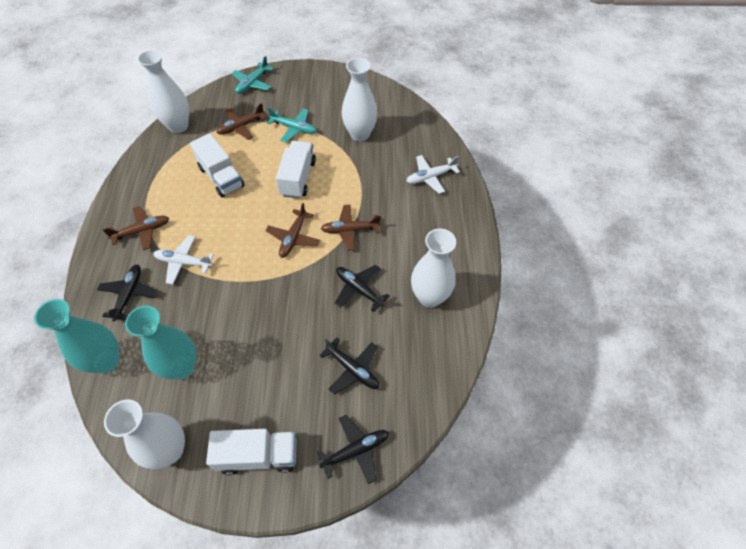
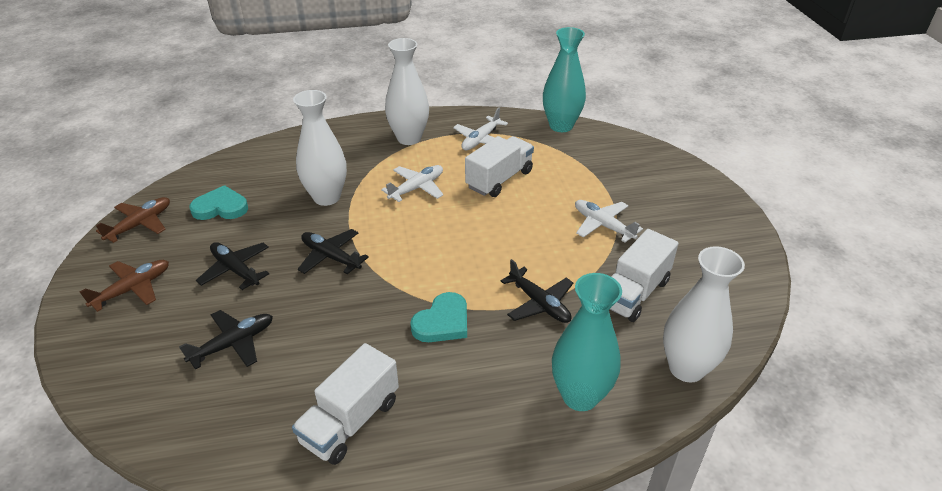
brown plane: [103,206,169,250] [216,103,267,140] [265,203,320,258] [321,205,381,251] = 4 -> [80,260,169,312] [96,197,170,243] = 2
turquoise heart: none = 0 -> [189,185,248,220] [410,292,467,342] = 2
turquoise plane: [232,56,273,94] [267,108,317,142] = 2 -> none = 0
white plane: [153,235,214,285] [407,155,460,194] = 2 -> [381,165,444,202] [453,107,508,150] [575,200,643,242] = 3
white vase: [104,399,185,469] [137,50,189,133] [342,58,378,141] [411,229,456,308] = 4 -> [293,90,347,206] [385,38,429,145] [663,246,745,382] = 3

